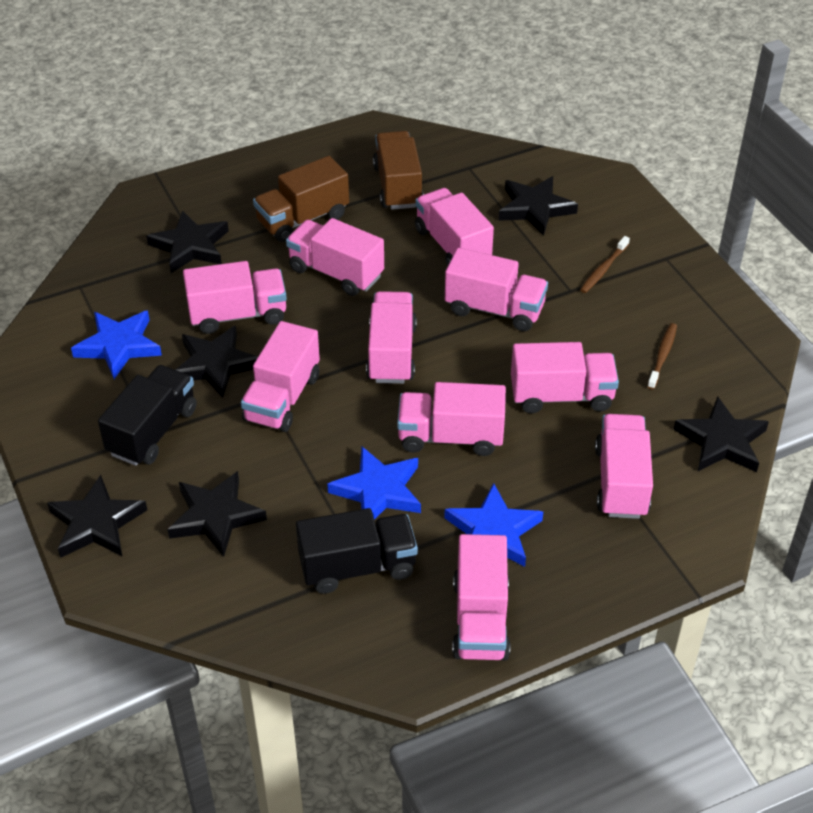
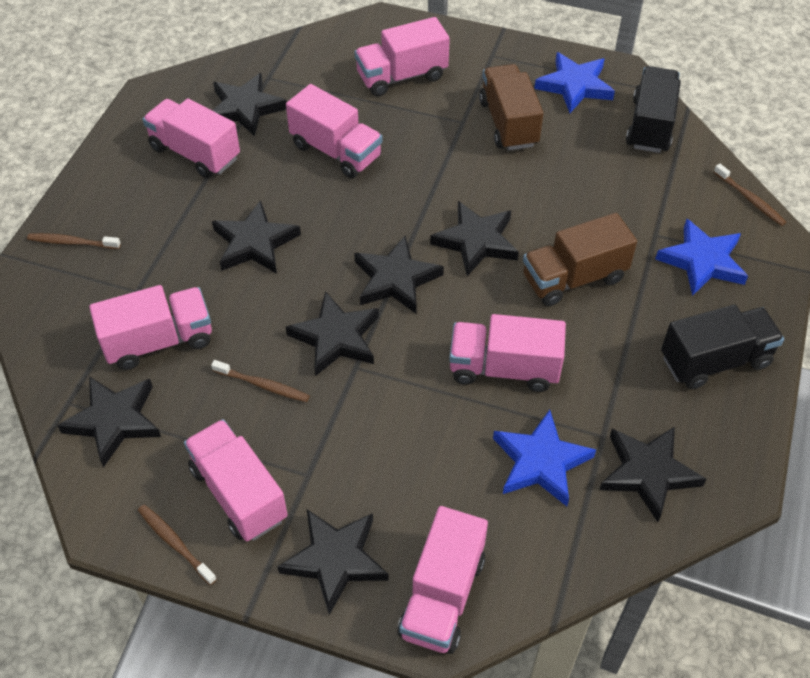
black star: [47,475,147,558] [146,210,229,273] [167,471,267,557] [176,325,258,398] [498,176,578,236] [673,396,769,472] = 6 -> [57,376,161,467] [212,73,287,137] [212,200,301,274] [277,509,389,615] [286,291,379,376] [354,236,444,313] [430,201,519,276] [599,426,706,522] = 8
brown toothbrush: [580,236,630,293] [647,323,677,390] = 2 -> [27,233,121,249] [138,505,217,585] [211,360,310,402] [714,164,786,226] = 4
pink truck: [183,261,287,334] [241,321,320,432] [286,218,384,296] [366,291,417,384] [397,382,506,456] [415,188,494,266] [445,248,548,331] [452,534,510,661] [511,342,619,413] [595,414,653,519] = 10 -> [89,285,212,370] [143,98,240,178] [184,419,288,541] [286,84,383,178] [354,17,450,97] [398,506,488,654] [449,314,566,392] = 7

